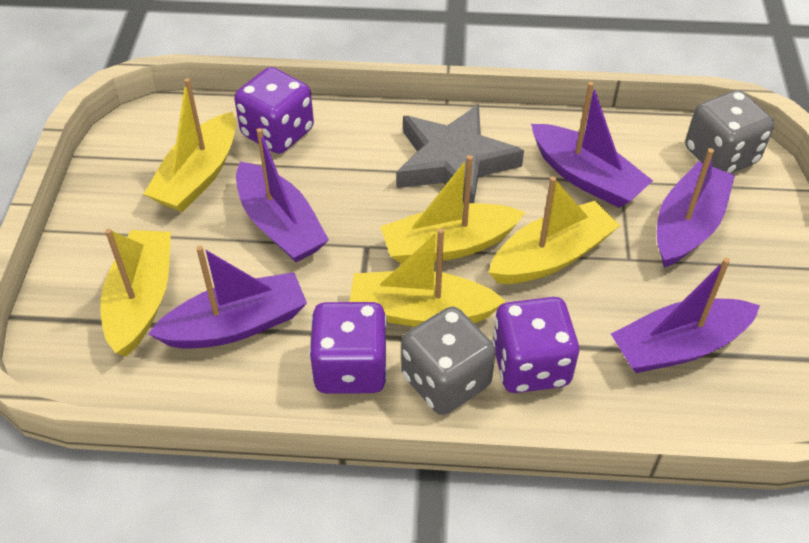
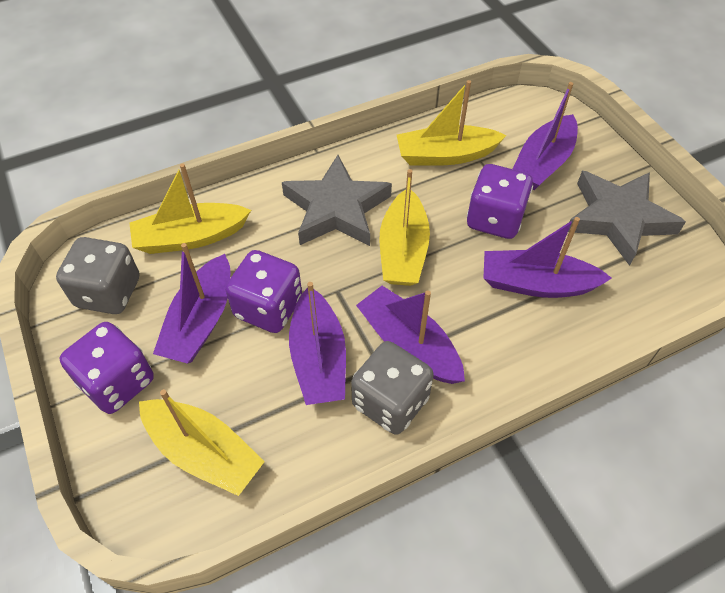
grey star: [396,104,524,203] = 1 -> [282,155,392,246] [568,171,686,266] = 2
yellow boat: [100,229,171,357] [144,78,236,212] [349,228,506,327] [380,155,525,264] [488,176,620,284] = 5 -> [130,163,251,254] [139,389,265,496] [379,169,430,286] [397,80,507,166] = 4

